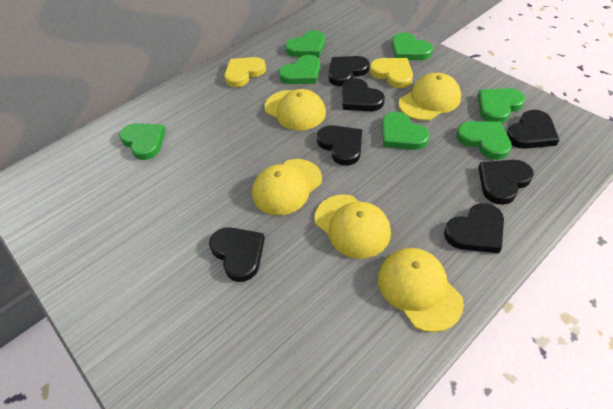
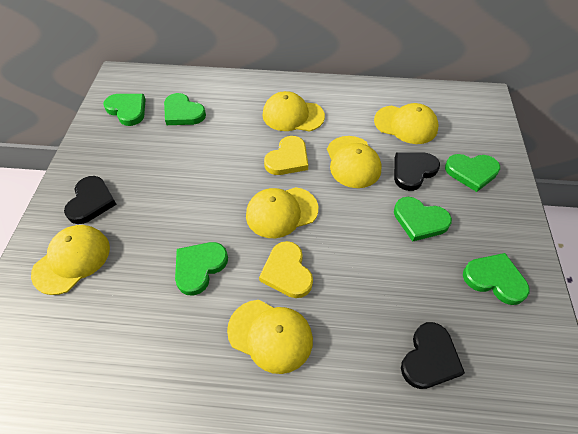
black heart: [209,227,265,282] [317,125,362,166] [328,56,370,86] [342,78,385,111] [444,203,504,253] [478,160,534,205] [507,110,559,149] = 7 -> [64,176,117,224] [394,153,440,191] [401,322,465,389] = 3
green heart: [119,123,166,160] [279,55,320,84] [285,30,325,57] [382,112,430,150] [392,33,433,60] [456,121,512,160] [478,88,525,123] = 7 -> [104,94,146,126] [164,93,206,125] [175,242,228,296] [394,197,452,242] [445,154,500,192] [463,253,529,305] = 6
yellow cap: [252,159,322,215] [264,89,326,131] [314,194,391,259] [378,248,464,332] [399,73,461,121] = 5 -> [31,225,110,295] [227,300,313,374] [246,187,318,238] [262,91,325,132] [327,136,382,188] [374,103,439,144] = 6

